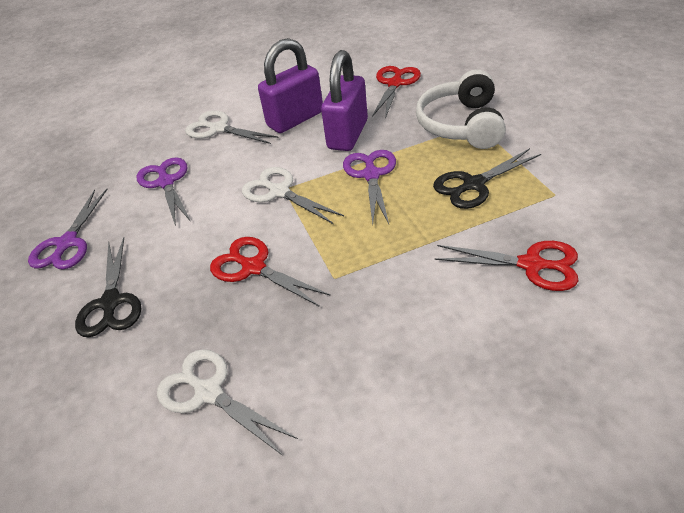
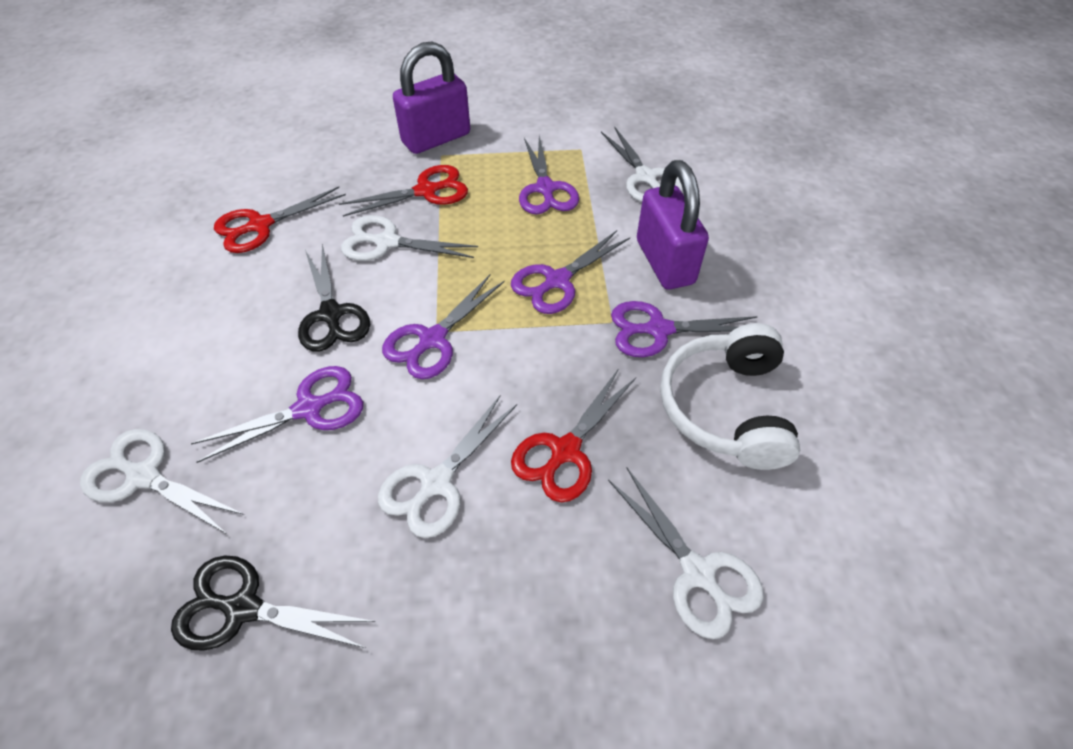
purple scissors: [28,189,108,270] [136,157,191,226] [343,150,396,224] = 3 -> [190,366,363,463] [382,275,505,379] [511,230,630,314] [519,136,579,214] [611,301,758,357] = 5
white scissors: [157,349,298,456] [185,110,278,144] [242,167,344,224] = 3 -> [80,429,244,534] [341,215,478,261] [378,395,517,538] [601,127,683,202] [608,468,764,639] = 5

